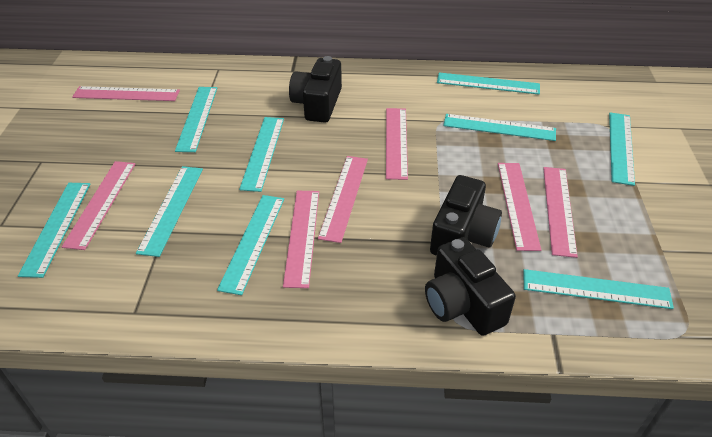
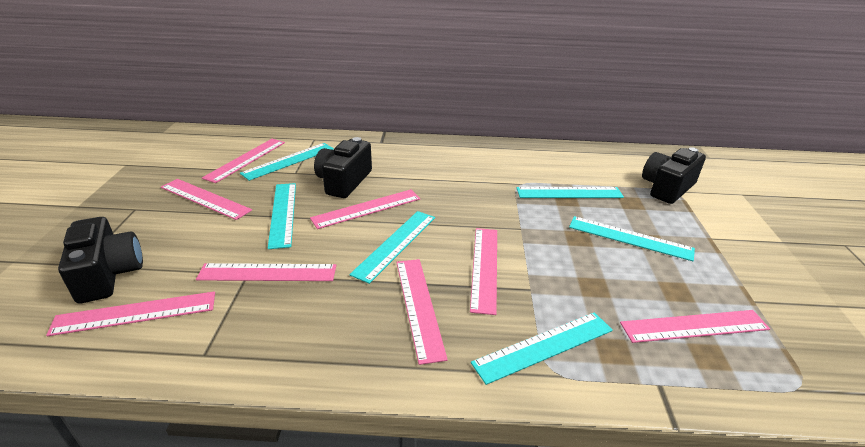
pink ruler: [62,161,135,250] [72,86,180,101] [283,191,319,288] [318,156,368,243] [386,108,408,180] [498,163,541,251] [543,167,578,258] = 7 -> [46,291,215,336] [161,179,252,220] [196,263,336,281] [202,139,285,183] [310,190,420,229] [396,259,448,365] [470,228,497,315] [620,310,770,343] = 8
turquoise ruler: [18,183,90,278] [136,166,203,257] [175,87,217,152] [217,195,284,295] [239,117,284,192] [437,72,540,95] [443,114,556,141] [523,269,674,309] [609,112,635,186] = 9 -> [240,143,334,181] [268,183,296,249] [349,211,435,284] [471,312,613,385] [516,187,624,198] [569,216,695,261] = 6

